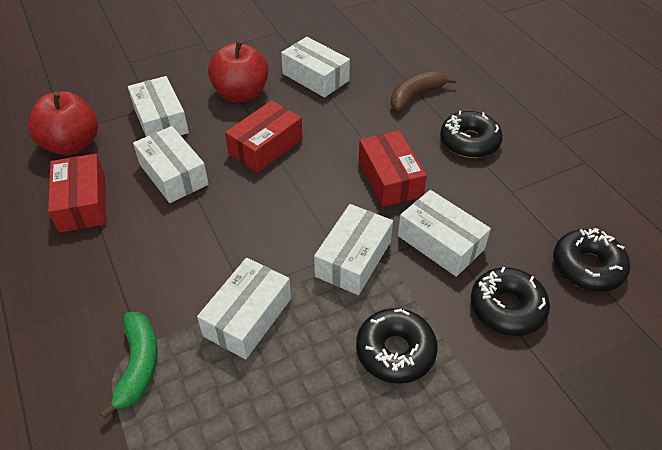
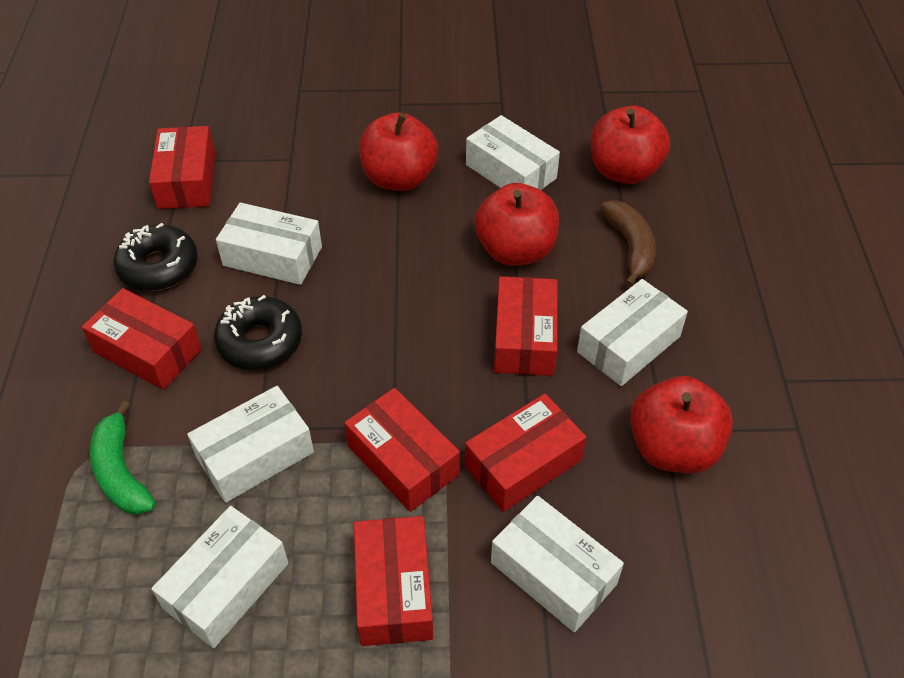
black donut: [356,308,438,384] [440,111,503,158] [471,267,550,336] [553,228,630,292] = 4 -> [113,223,198,291] [214,295,302,370] = 2
red apple: [28,91,98,155] [208,40,268,102] = 2 -> [359,112,438,191] [474,183,559,266] [591,106,670,184] [630,376,733,473] = 4
red box: [48,154,106,233] [225,100,303,173] [359,131,427,207] = 3 -> [82,288,202,390] [149,126,215,209] [344,388,460,512] [354,516,433,646] [465,394,586,512] [494,276,558,376] = 6

